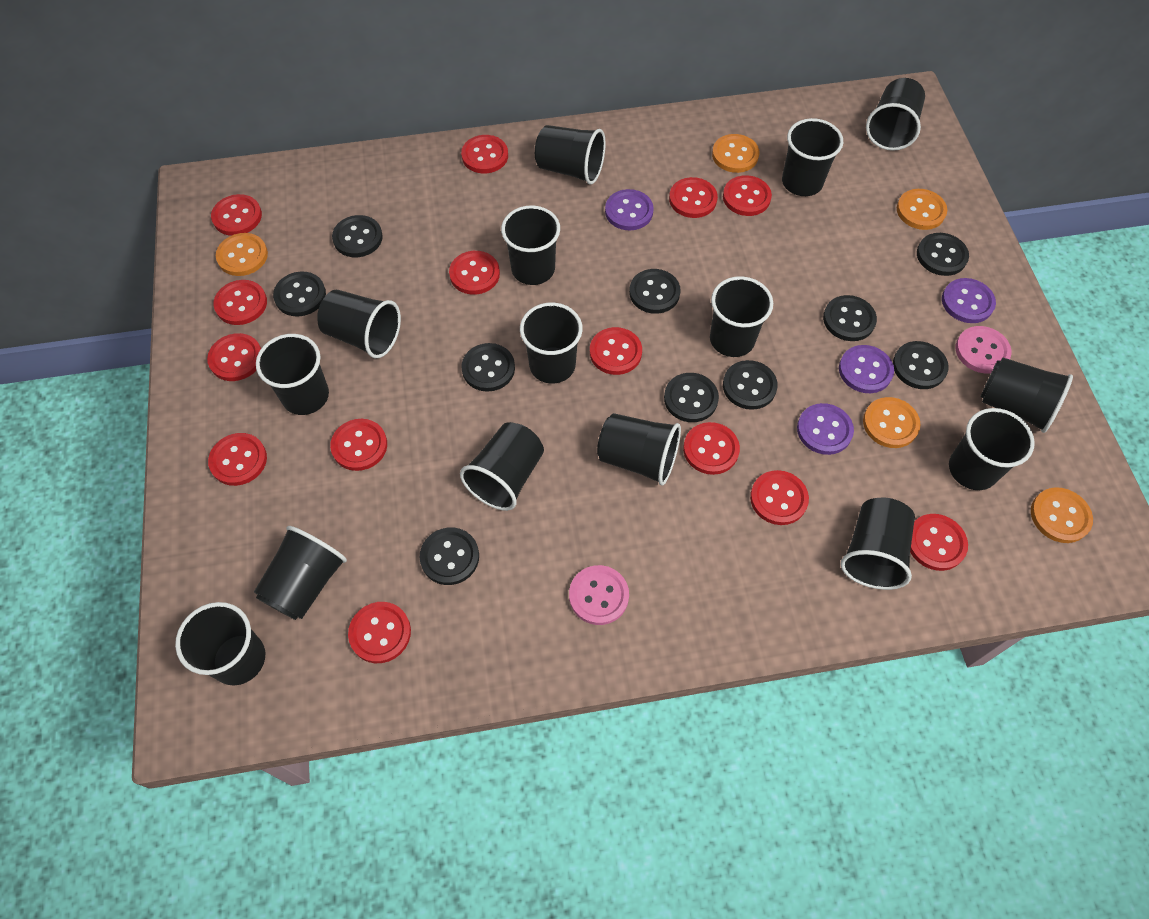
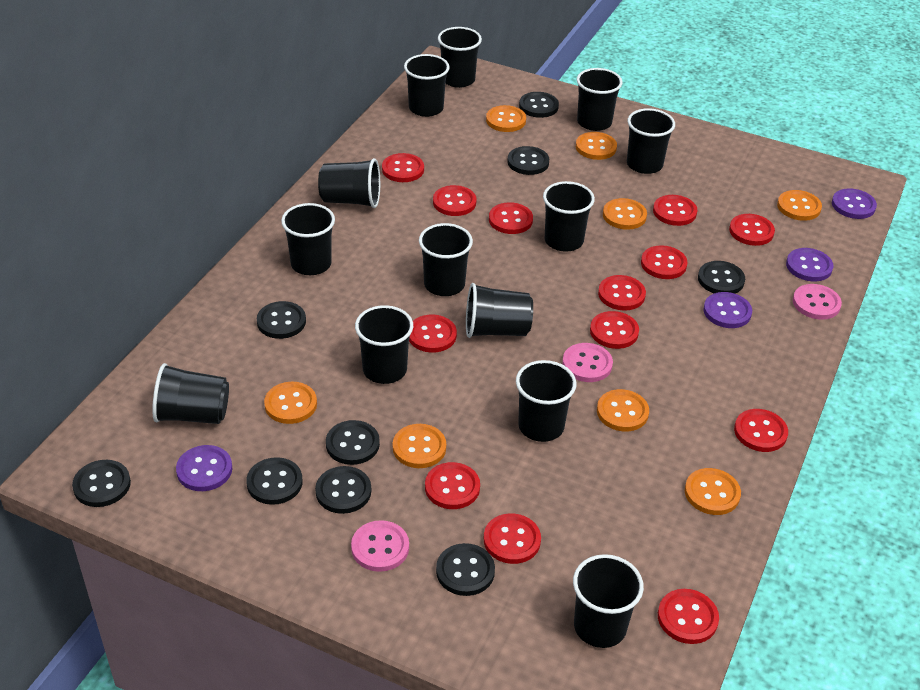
black button: [273,272,326,317] [332,215,383,257] [420,527,479,585] [461,343,515,392] [629,269,680,314] [664,373,719,422] [723,360,778,410] [823,295,877,341] [893,341,949,389] [917,233,969,276] = 10 -> [72,460,131,507] [246,457,303,505] [257,301,306,339] [315,466,371,514] [326,420,380,465] [436,543,495,596] [507,146,549,175] [519,92,559,118] [698,261,745,294] = 9
black cup: [175,602,265,685] [254,526,347,620] [256,334,329,415] [317,290,401,358] [460,422,544,511] [501,205,560,285] [520,303,583,384] [535,125,605,185] [597,413,681,486] [710,276,773,357] [782,118,843,196] [841,497,915,590] [866,78,925,151] [949,408,1035,490] [980,358,1073,433] = 15 -> [152,363,229,424] [281,203,335,275] [318,158,380,208] [355,305,413,384] [404,54,450,117] [419,223,473,296] [438,27,482,88] [466,283,533,338] [516,360,577,442] [543,181,595,252] [573,554,644,648] [577,68,623,131] [627,108,675,174] = 13
orange button: [216,233,268,276] [712,134,759,173] [863,397,921,448] [897,189,947,230] [1031,487,1093,543] = 5 -> [264,382,317,424] [393,424,446,468] [486,105,526,132] [576,132,617,160] [597,389,649,432] [603,198,647,230] [685,468,741,515] [777,190,822,221] = 8
pink button: [569,565,629,625] [956,326,1011,373] = 2 -> [351,520,409,572] [562,343,613,382] [793,284,842,320] = 3
red button: [207,333,261,381] [208,433,267,486] [211,194,262,236] [213,280,267,325] [330,419,387,471] [348,602,411,663] [449,251,500,295] [461,135,508,173] [590,327,642,375] [669,177,718,218] [683,422,740,475] [723,175,772,216] [750,470,809,525] [910,514,968,571] = 14 -> [382,153,424,182] [409,315,457,353] [425,462,480,509] [433,185,477,216] [484,513,541,564] [489,202,533,234] [590,311,639,349] [598,275,646,311] [641,245,687,279] [653,195,698,226] [658,589,719,644] [729,214,775,246] [734,409,788,452] = 13

